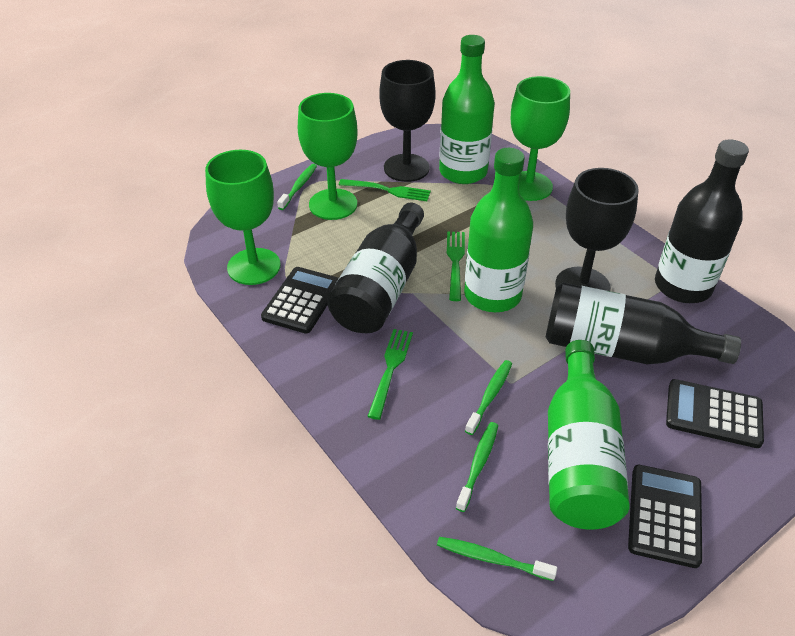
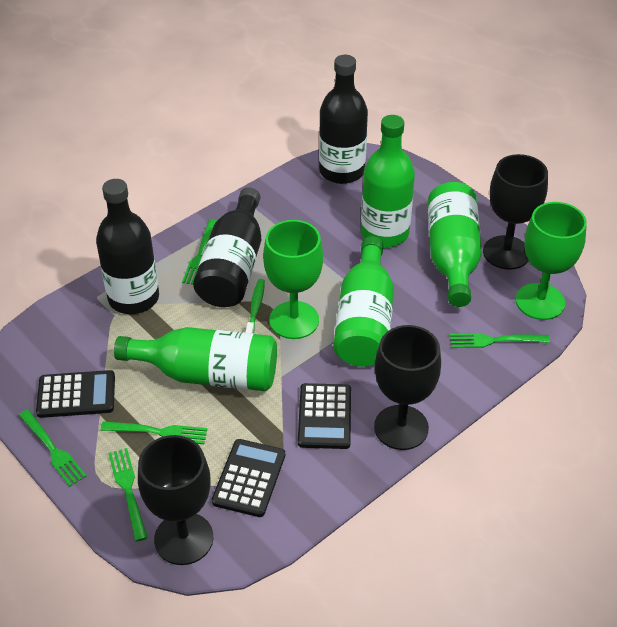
black goblet: [379,60,436,182] [555,168,639,291] = 2 -> [138,435,213,565] [374,325,441,450] [483,154,548,270] = 3
green bottle: [439,35,495,184] [464,148,533,312] [548,340,630,529] = 3 -> [114,327,277,391] [333,236,394,367] [361,115,415,247] [428,182,482,307] = 4
green fork: [339,179,431,201] [367,329,413,420] [447,231,465,301] = 3 -> [19,409,87,487] [100,421,207,444] [108,448,148,542] [182,219,217,285] [450,333,550,348] = 5
green goblet: [205,150,281,285] [298,93,358,220] [511,76,570,201] = 3 -> [263,220,323,339] [516,202,587,320] = 2
green toothbrush: [277,164,317,210] [437,537,557,581] [456,422,498,512] [465,360,512,435] = 4 -> [245,279,265,333] = 1

